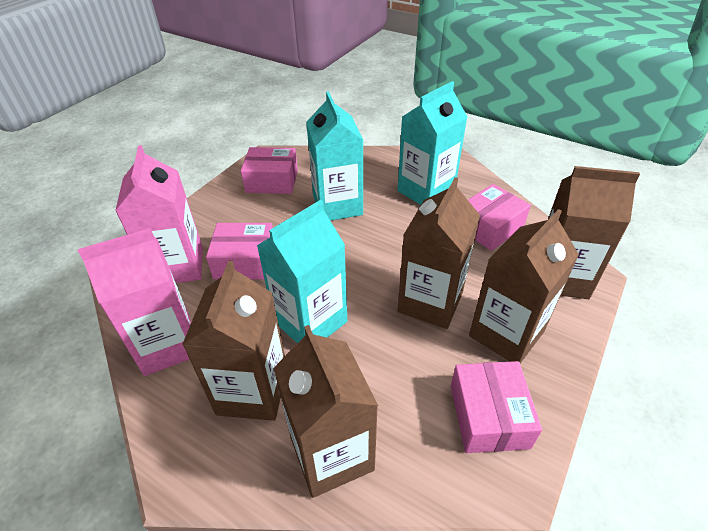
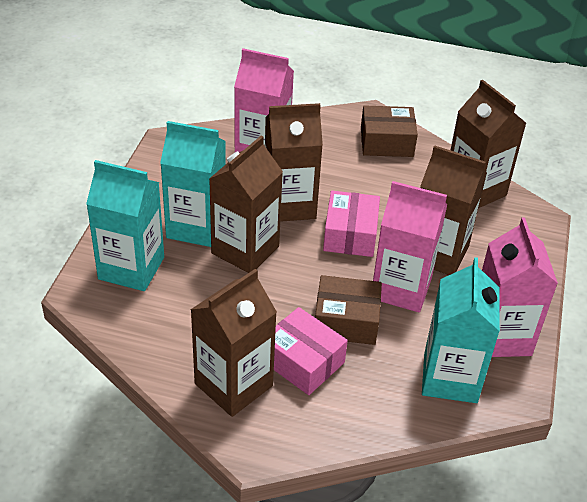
brown box: none = 0 -> [315,275,382,345] [361,105,418,157] = 2
pink box: [206,223,273,279] [241,147,298,194] [451,361,542,453] [468,184,531,251] = 4 -> [274,307,348,395] [323,191,380,257] = 2
pink carton: [78,228,191,376] [115,145,203,283] = 2 -> [234,48,294,153] [373,181,448,312] [482,217,558,357] = 3

